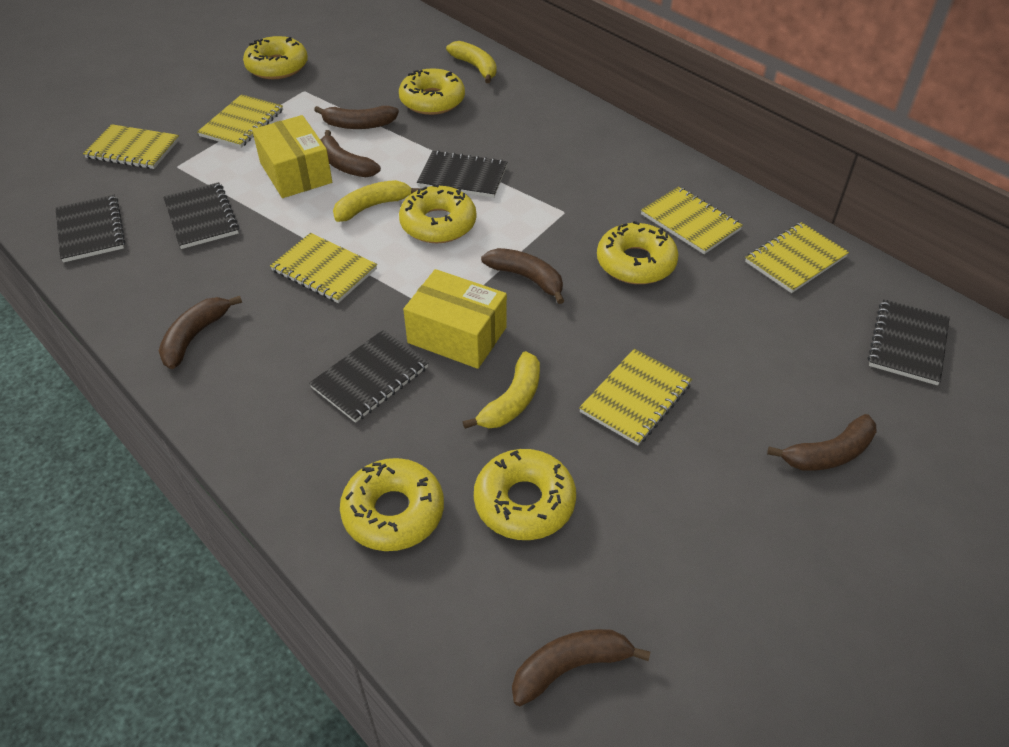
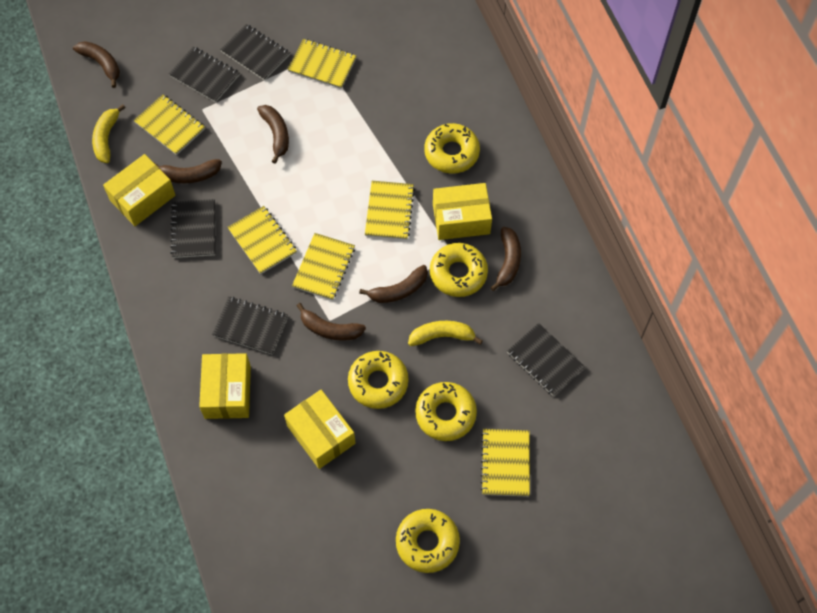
yellow banana: [333,180,422,222] [446,41,496,83] [463,351,540,429] = 3 -> [92,104,125,163] [408,321,483,346] = 2
yellow box: [252,115,332,198] [403,269,507,369] = 2 -> [103,154,176,226] [199,353,251,419] [284,390,356,469] [433,183,492,240] = 4
yellow donut: [243,36,308,79] [340,458,444,551] [399,68,465,115] [399,184,476,243] [474,449,576,540] [597,221,679,284] = 6 -> [348,351,409,409] [396,509,460,573] [415,382,477,441] [424,123,480,174] [430,243,488,297] = 5

